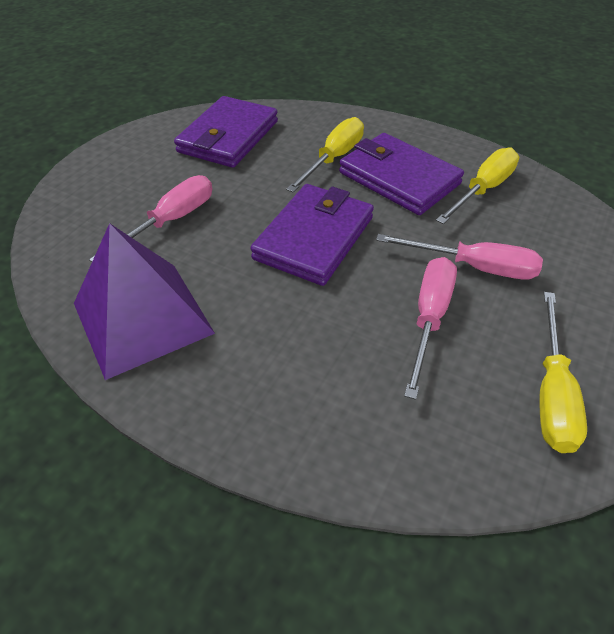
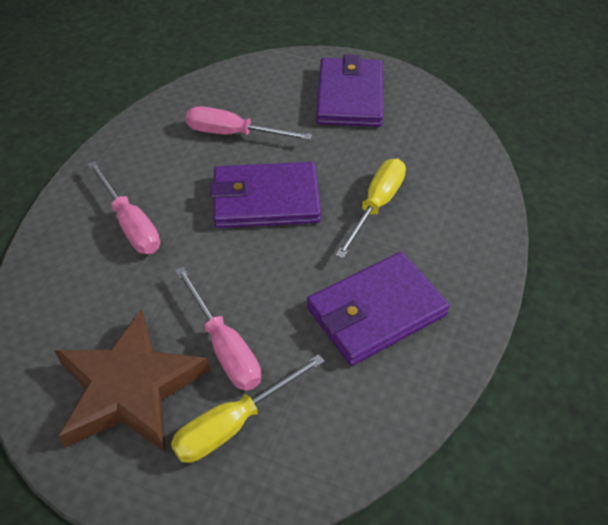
brown star: none = 0 -> [54,308,210,452] = 1
purple pyramid: [74,223,215,380] = 1 -> none = 0
yellow screwdriver: [286,117,364,193] [436,148,519,224] [539,292,587,453] = 3 -> [171,354,324,463] [335,159,406,259] = 2

